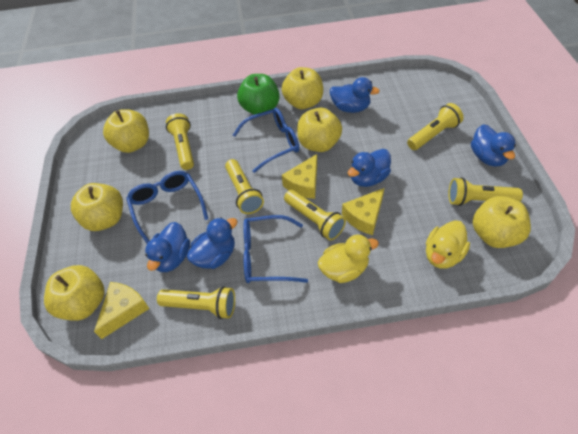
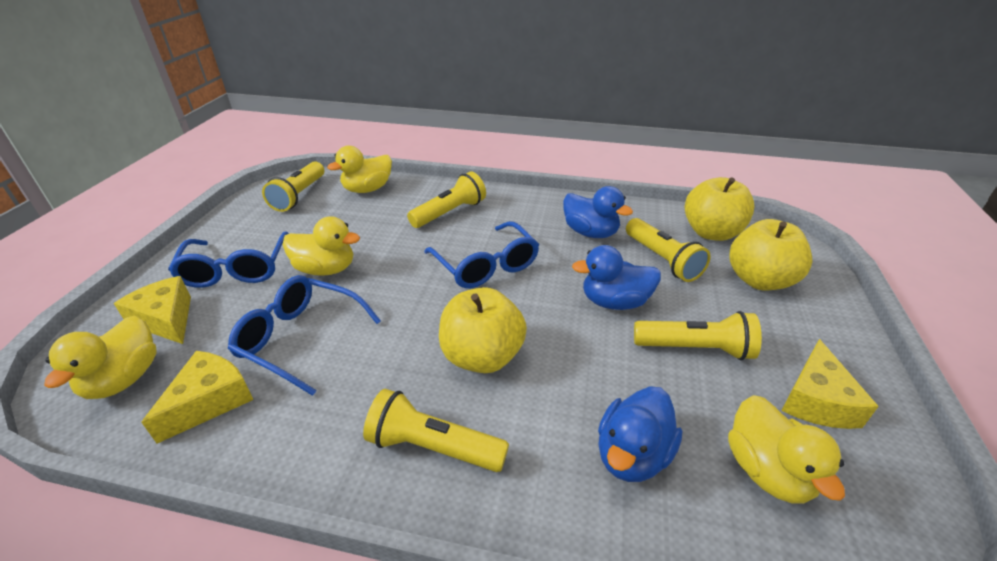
blue duck: [145,222,190,272] [187,217,238,269] [330,77,380,113] [348,149,391,187] [471,124,516,166] = 5 -> [563,186,633,238] [572,245,661,310] [598,386,682,482] = 3
green apple: [237,74,280,115] = 1 -> none = 0
yellow apple: [44,265,105,321] [71,183,123,231] [103,109,149,153] [282,67,323,109] [297,108,342,152] [473,196,531,248] = 6 -> [439,287,527,373] [685,177,754,241] [729,219,813,291] = 3
yellow duck: [318,235,379,283] [426,220,470,269] = 2 -> [44,316,157,399] [282,216,360,276] [327,145,392,193] [728,395,845,504] = 4
yellow flashlight: [157,286,235,319] [166,113,194,170] [225,159,264,214] [284,190,346,241] [407,103,464,150] [448,177,523,206] = 6 -> [262,161,324,212] [363,389,509,472] [407,171,486,228] [626,218,711,282] [634,311,762,360] = 5

